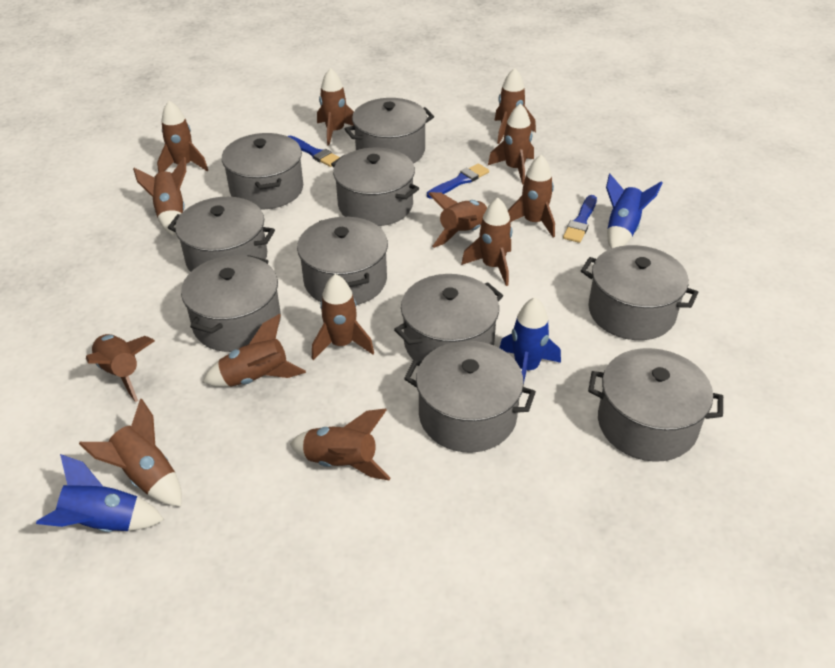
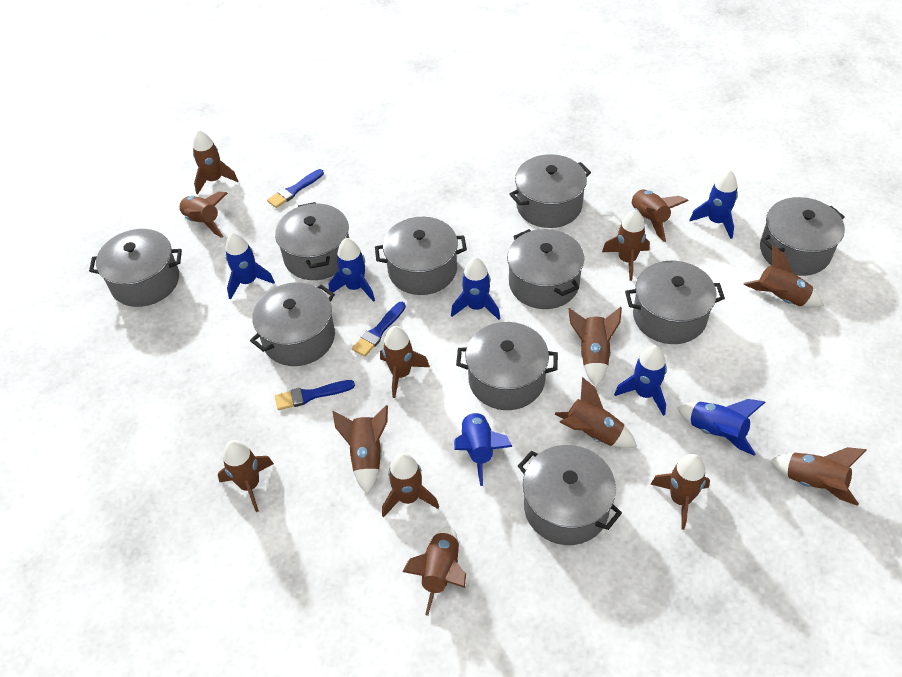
blue rocket: [36,454,164,532] [500,297,561,382] [606,174,663,249] = 3 -> [225,232,275,300] [329,238,375,302] [451,257,500,320] [454,410,513,486] [614,345,667,416] [677,399,765,456] [690,170,738,239] = 7
brown rocket: [79,399,182,506] [86,334,155,402] [133,157,186,236] [157,101,208,173] [202,314,306,387] [290,409,391,481] [312,274,374,360] [317,68,354,145] [428,192,489,248] [461,198,512,286] [488,103,534,185] [495,68,536,144] [508,155,555,237] = 13 -> [178,192,228,238] [193,130,238,195] [218,440,274,512] [332,405,388,495] [380,326,430,398] [382,453,439,518] [402,526,466,616] [555,377,637,448] [568,307,622,387] [602,209,650,281] [630,189,688,242] [650,454,710,530] [743,246,824,308] [769,447,866,506] = 14

